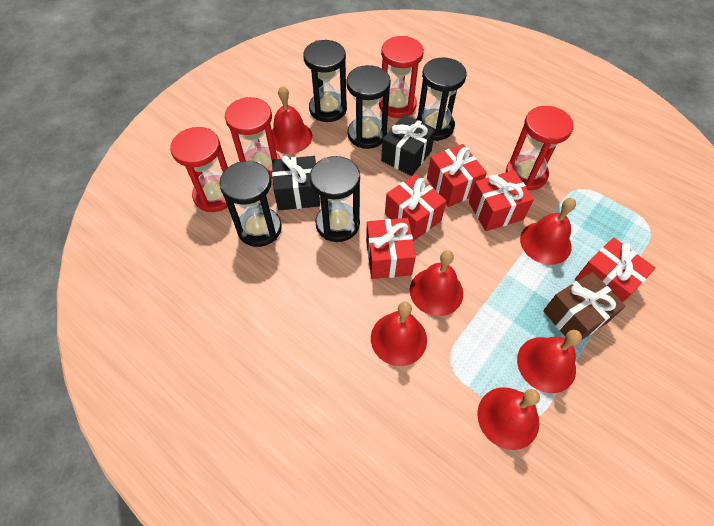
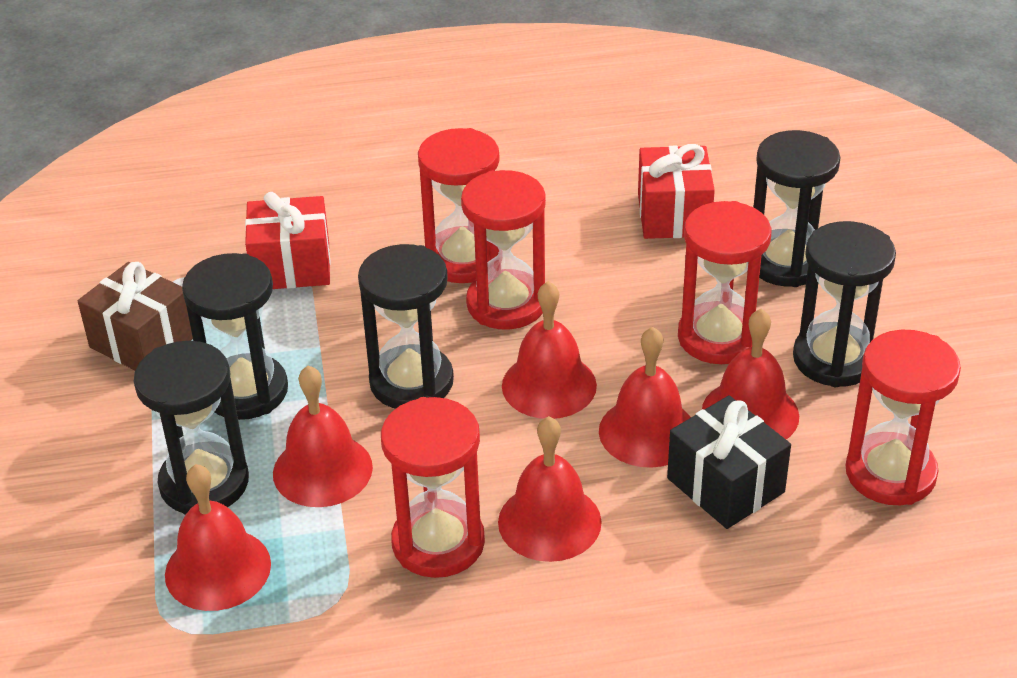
black gift: [272,156,320,210] [381,114,436,176] = 2 -> [667,395,791,529] = 1
red gift: [366,218,416,279] [385,174,446,241] [427,144,487,207] [469,170,534,231] [575,237,656,302] = 5 -> [245,192,330,289] [638,144,715,239] = 2
red hourglass: [170,127,228,212] [225,97,280,179] [379,36,424,118] [506,106,574,190] = 4 -> [381,397,485,578] [418,128,500,283] [461,170,546,330] [678,201,772,364] [846,330,961,505] = 5

